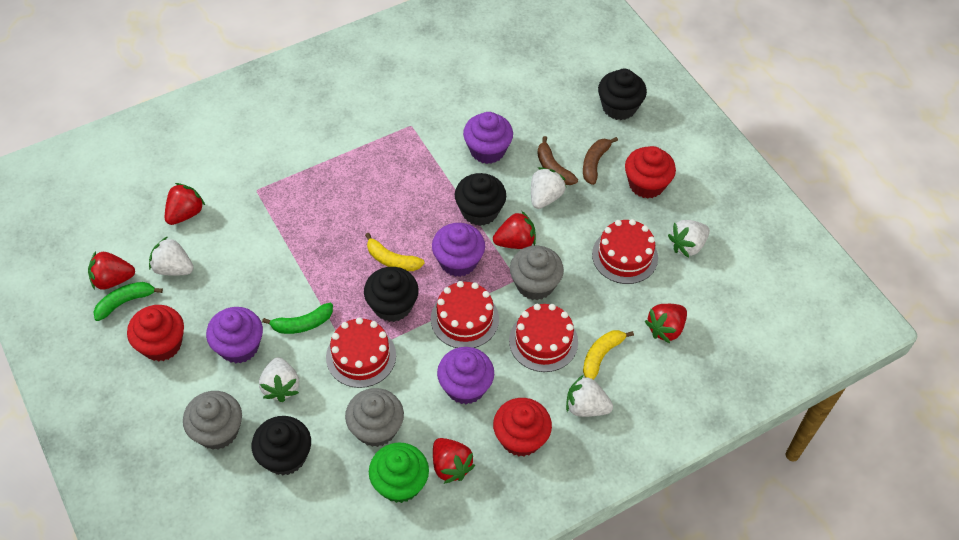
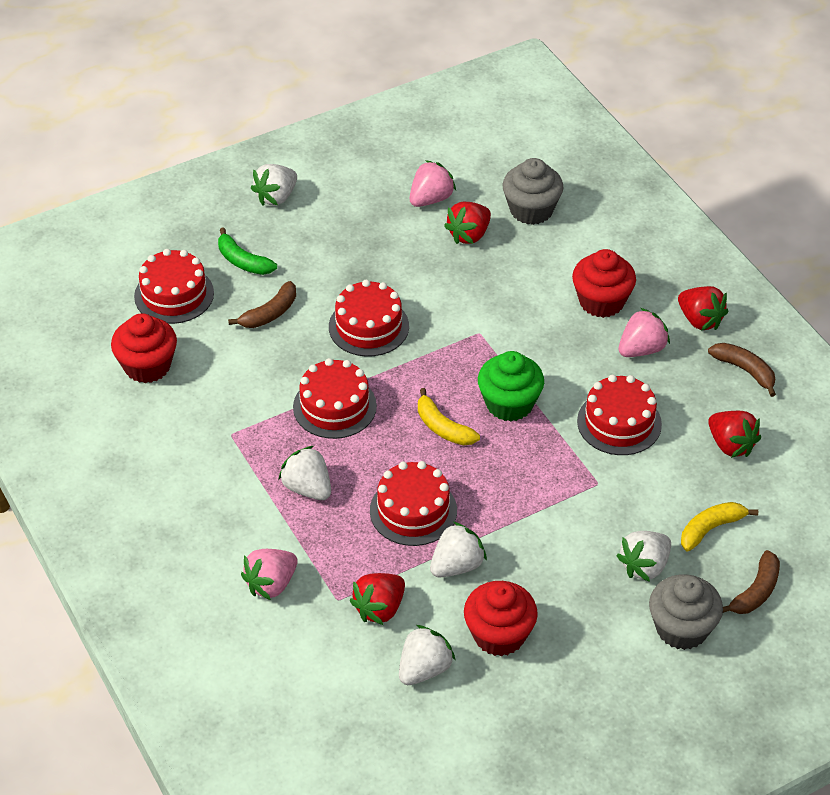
black cupcake: [251,416,311,476] [364,267,419,322] [455,173,506,226] [598,69,647,120] = 4 -> none = 0
brown banana: [537,136,578,185] [583,137,618,185] = 2 -> [228,281,296,328] [708,343,776,397] [723,550,780,614] = 3
green banana: [93,282,163,321] [262,303,333,334] = 2 -> [218,227,277,275] = 1
grey cupcake: [183,391,242,450] [345,388,404,447] [510,246,564,300] = 3 -> [502,158,563,225] [649,575,723,650] = 2
pink strawberry: none = 0 -> [241,549,298,600] [410,160,456,207] [619,308,670,357] = 3
purple cupcake: [206,307,263,364] [432,223,485,277] [437,347,494,404] [463,112,513,164] = 4 -> none = 0
red cake: [326,317,396,388] [431,281,499,348] [509,304,578,372] [592,219,658,284] = 4 -> [134,249,214,324] [293,358,377,439] [329,280,409,357] [370,461,457,546] [577,375,662,455] = 5
red strawberry: [88,251,135,290] [165,183,205,225] [433,438,475,484] [493,211,536,249] [645,304,687,343] = 5 -> [349,573,405,625] [444,202,491,244] [678,286,728,331] [708,411,761,458] = 4

